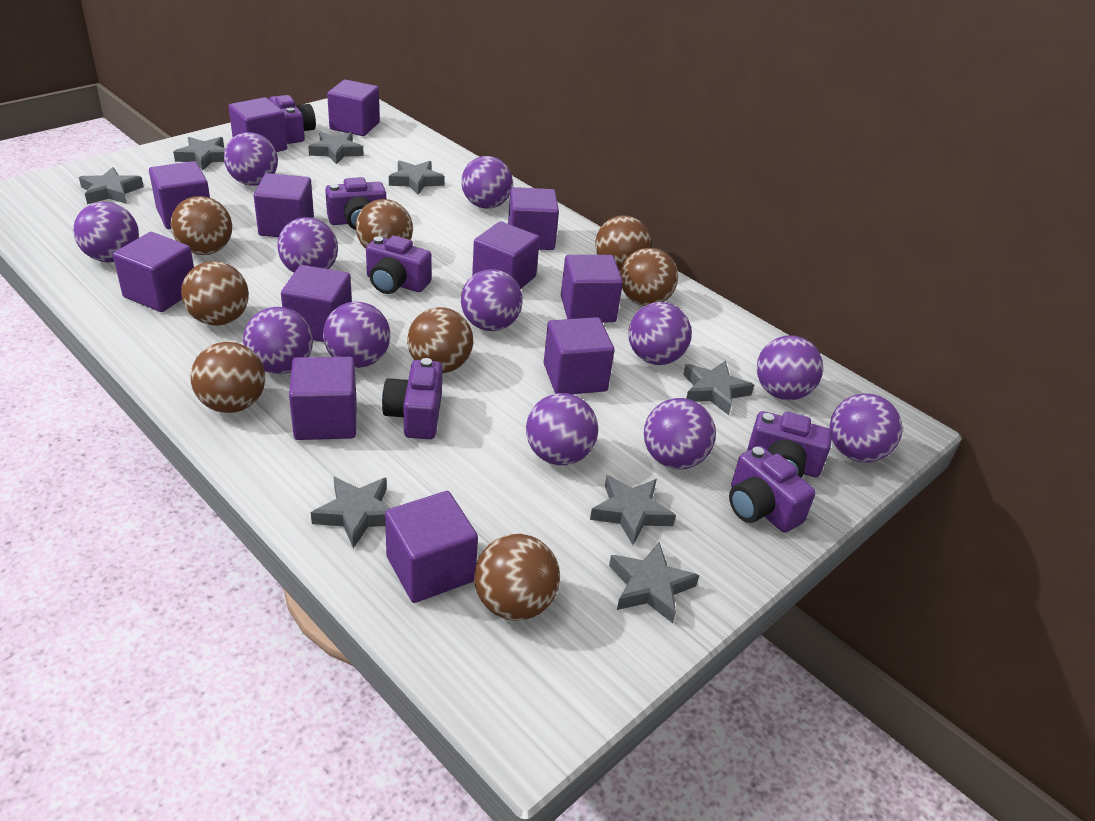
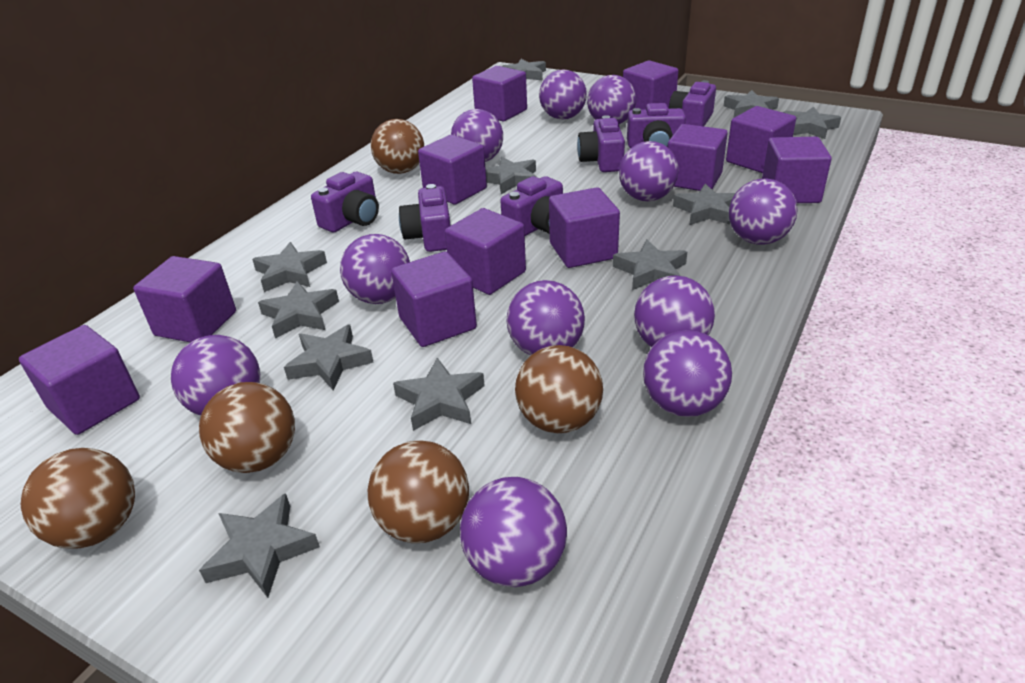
brown ball: [171,196,232,255] [181,261,249,326] [190,342,265,413] [356,199,413,249] [407,307,473,373] [474,534,560,621] [595,215,651,271] [620,248,678,306] = 8 -> [21,448,135,549] [199,382,295,473] [368,440,469,543] [371,119,424,174] [515,345,603,433] = 5
grey star: [79,167,144,204] [173,137,225,171] [308,132,364,165] [311,476,391,548] [389,160,445,195] [590,475,676,545] [609,542,699,623] [683,361,754,415] = 8 -> [199,493,320,598] [252,242,327,292] [258,281,339,339] [284,324,374,391] [393,358,485,431] [486,157,537,194] [502,59,546,80] [613,239,687,290] [673,183,735,225] [724,90,779,118] [783,107,841,139] = 11
purple ball: [73,202,139,262] [224,132,278,186] [243,307,313,374] [277,217,338,273] [323,301,390,368] [461,156,513,209] [461,269,523,331] [526,393,598,465] [628,302,692,365] [644,398,716,469] [757,335,823,400] [830,393,903,463] = 12 -> [171,335,260,416] [340,234,410,304] [451,109,503,162] [460,477,567,587] [506,280,585,355] [539,70,587,119] [587,75,636,124] [619,141,679,201] [634,275,715,347] [643,330,732,417] [729,178,798,244] = 11
purple cube: [113,232,194,312] [149,161,210,229] [228,97,288,152] [254,173,314,237] [281,265,352,342] [289,357,357,440] [327,79,380,136] [385,491,478,603] [472,221,540,289] [508,187,559,250] [544,317,614,394] [561,255,623,322] = 12 -> [19,325,140,435] [133,256,236,342] [391,252,477,347] [418,135,487,205] [445,208,526,295] [472,66,527,121] [549,187,620,268] [623,60,679,110] [668,124,728,191] [726,106,796,173] [762,137,832,203] = 11

